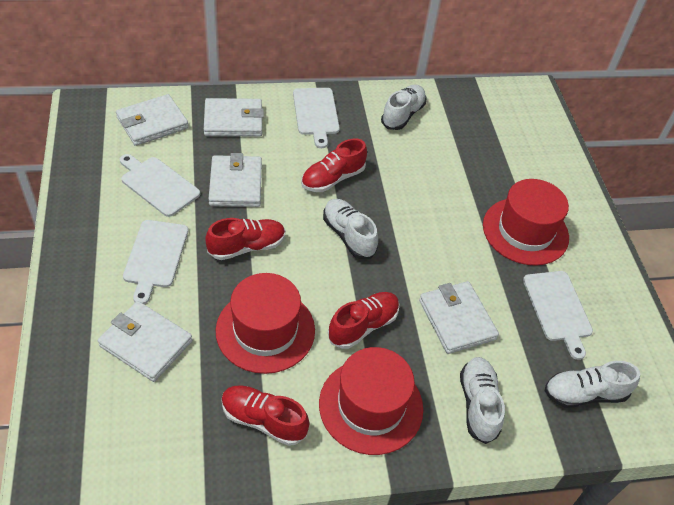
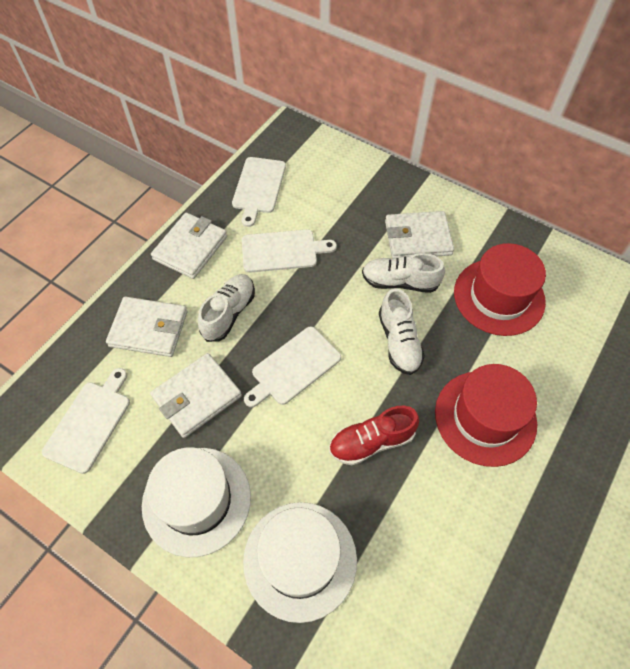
red hat: [216,273,315,374] [319,347,423,455] [483,179,569,266] = 3 -> [435,364,537,467] [454,243,546,336] = 2
red shoe: [205,218,285,260] [221,385,309,446] [301,139,367,192] [328,292,400,349] = 4 -> [329,406,419,465] = 1
white hat: none = 0 -> [142,447,251,557] [243,502,357,623] = 2
white shoe: [323,199,378,259] [381,85,426,130] [460,357,505,444] [545,361,640,408] = 4 -> [198,274,255,342] [362,253,445,293] [379,289,425,375] = 3
white wallet: [98,301,192,382] [116,94,189,146] [204,98,264,136] [209,153,262,207] [419,281,499,354] = 5 -> [106,297,187,357] [150,353,242,438] [151,213,227,279] [385,211,454,259] = 4

